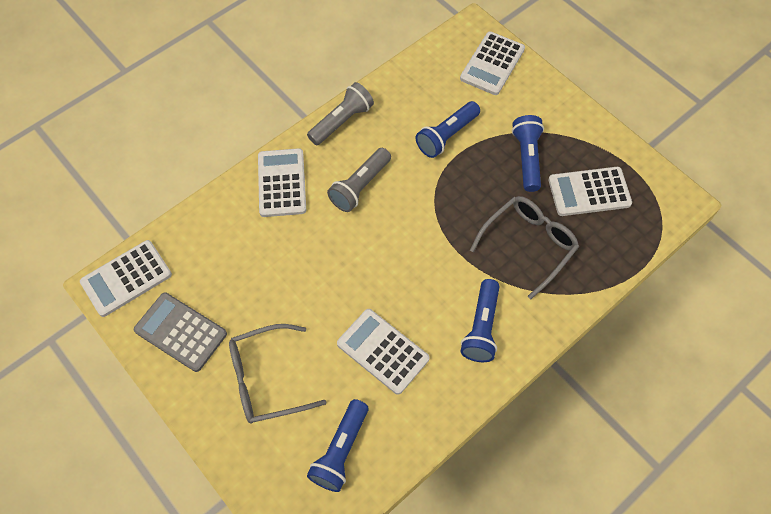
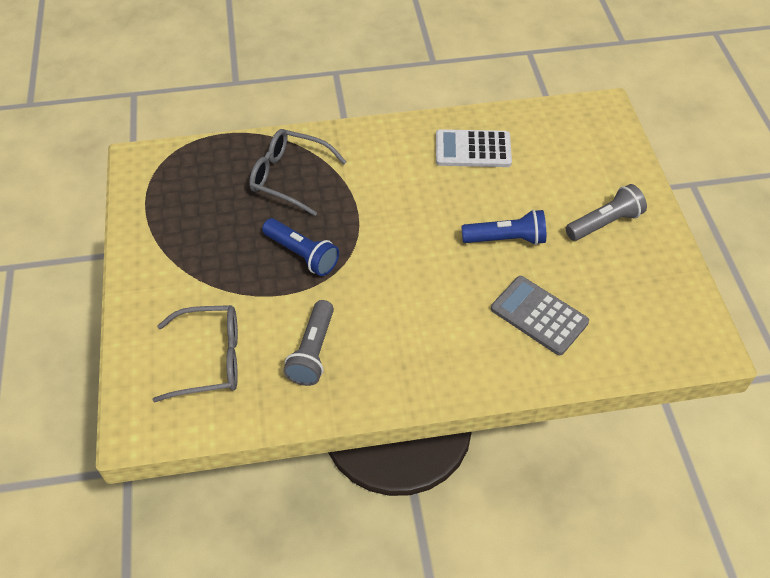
blue flashlight: [307,399,368,492] [416,101,480,158] [461,279,500,362] [512,115,544,192] = 4 -> [262,218,339,276] [462,210,546,245] = 2
white calculator: [80,240,172,317] [258,148,306,217] [337,309,429,395] [460,32,525,95] [548,167,632,216] = 5 -> [436,129,512,167] = 1

